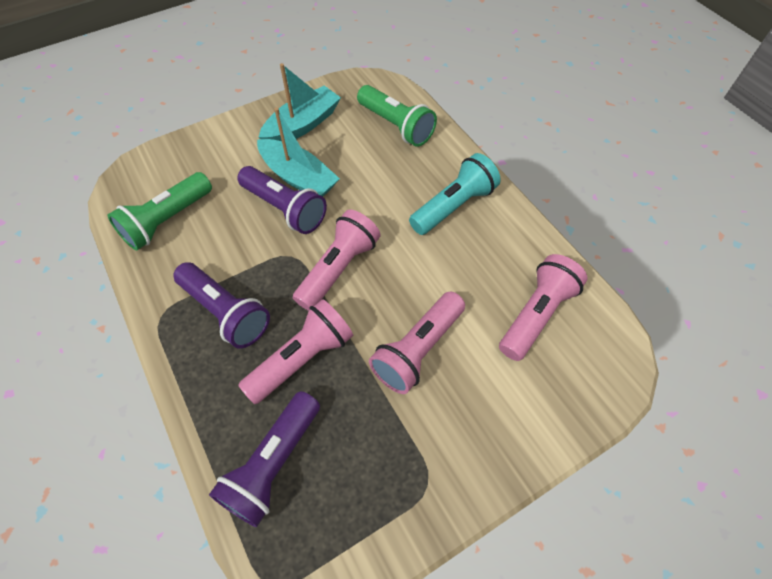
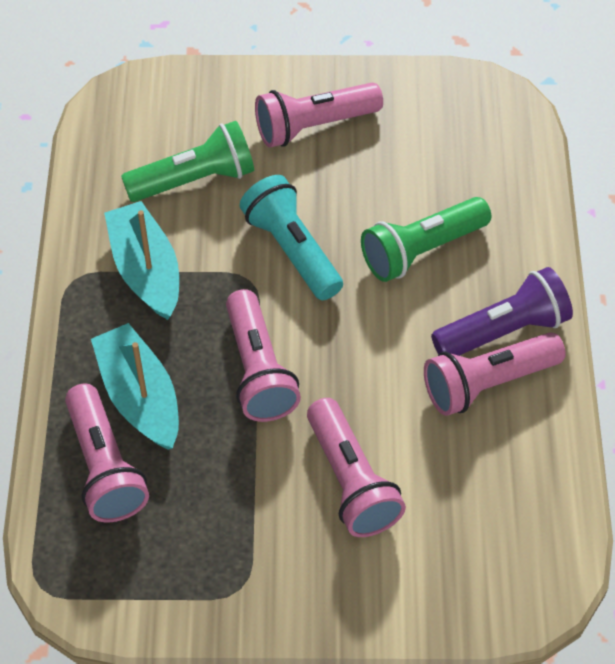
pink flashlight: [238,299,353,404] [293,209,380,311] [369,292,465,394] [499,254,587,361] = 4 -> [65,383,149,522] [226,289,301,422] [255,83,383,147] [307,398,406,537] [424,332,566,416] = 5
purple flashlight: [173,262,270,349] [209,391,320,527] [237,166,327,234] = 3 -> [431,267,573,356] = 1

